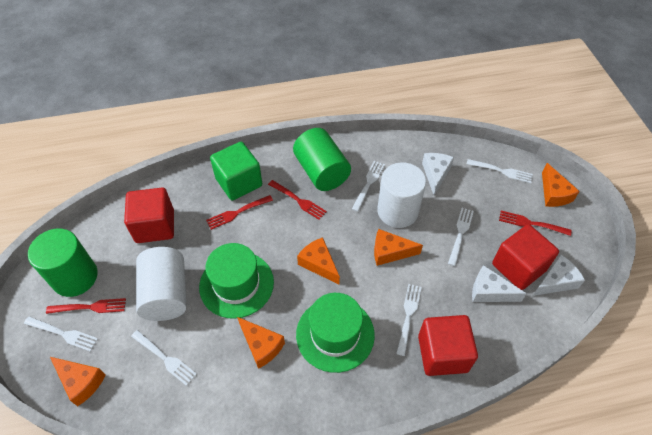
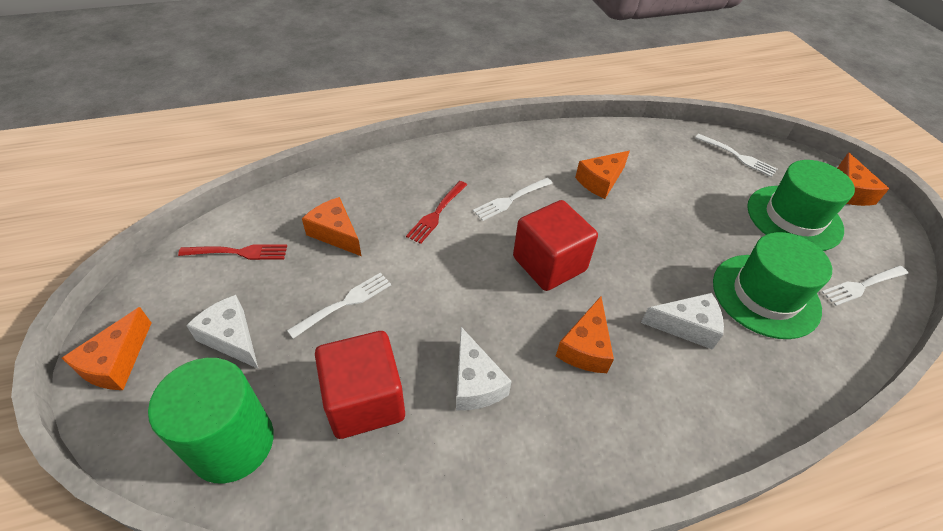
green cube: [210,142,262,200] = 1 -> none = 0
green cylinder: [28,229,98,297] [293,128,351,191] = 2 -> [148,358,274,483] = 1
red cube: [124,188,174,243] [418,315,478,376] [492,224,559,290] = 3 -> [315,331,405,439] [513,200,598,291] = 2
red fork: [46,298,126,314] [206,195,273,230] [268,180,327,220] [499,210,572,236] = 4 -> [178,244,287,260] [406,181,467,244] = 2
white cylinder: [136,247,187,321] [377,162,426,228] = 2 -> none = 0
white fork: [24,316,98,351] [131,330,197,386] [352,161,385,212] [396,284,422,356] [448,208,474,266] [467,159,533,183] = 6 -> [287,273,391,339] [473,178,552,221] [695,134,777,177] [822,266,908,306] = 4

